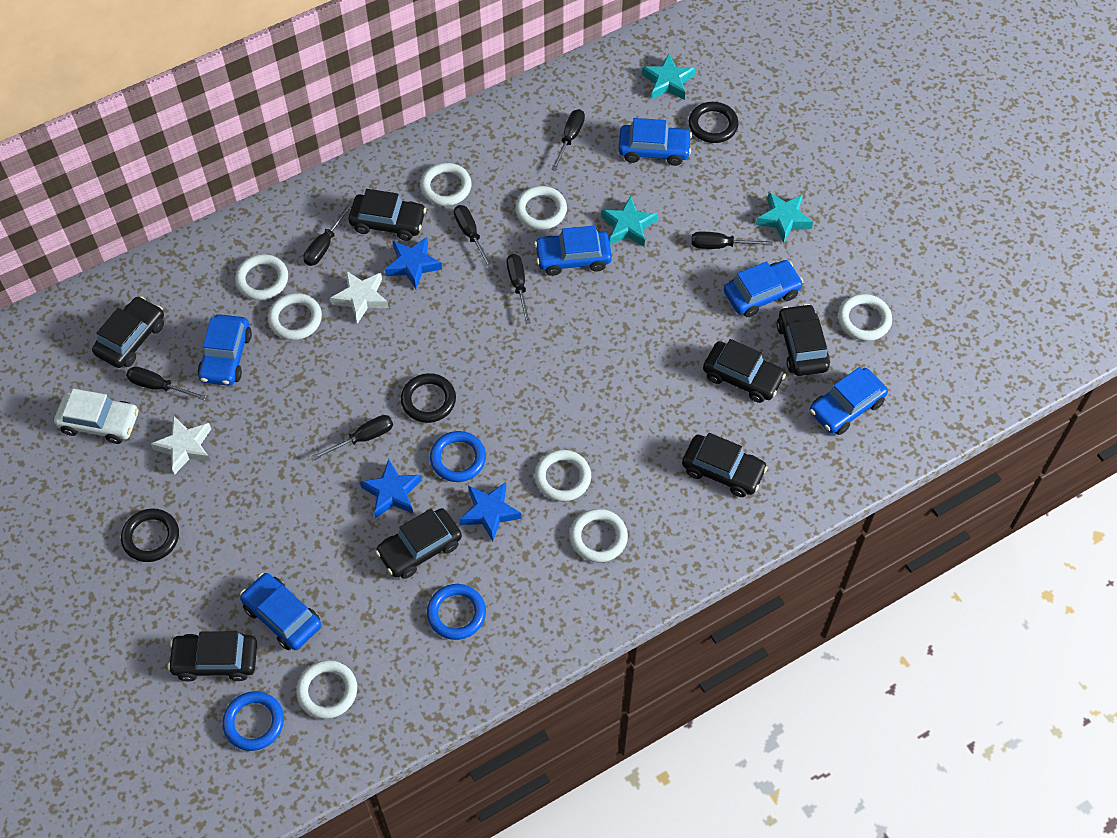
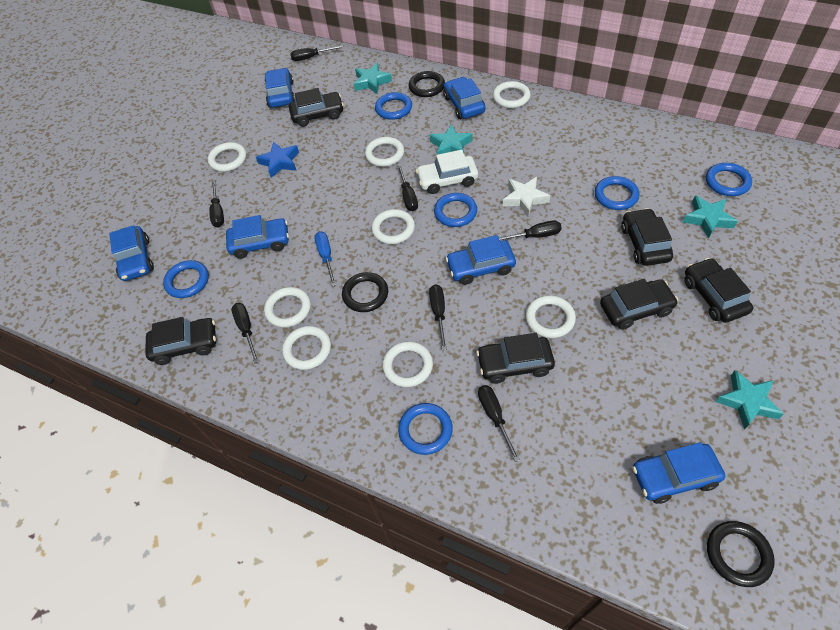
black car: [92,296,164,368] [168,631,257,682] [349,189,426,241] [375,508,462,579] [682,433,768,497] [703,339,786,403] [776,304,830,376] = 7 -> [145,317,216,365] [289,88,344,127] [476,333,555,384] [600,279,678,330] [621,208,673,266] [684,258,753,323] = 6
blue ring: [222,691,284,751] [427,584,486,640] [430,431,486,482] = 3 -> [163,260,209,298] [375,92,412,120] [398,403,453,455] [434,193,477,227] [595,176,640,210] [706,163,752,196] = 6
blue screwdriver: none = 0 -> [314,231,336,286] = 1
blue star: [360,459,422,518] [385,237,442,289] [459,482,522,541] = 3 -> [256,142,299,178] = 1
turquoise star: [601,196,657,247] [642,53,695,100] [756,192,813,243] = 3 -> [354,63,392,94] [430,124,473,155] [683,196,738,239] [715,370,784,430] = 4
white star: [151,416,211,474] [330,271,389,324] = 2 -> [503,177,550,217] = 1

